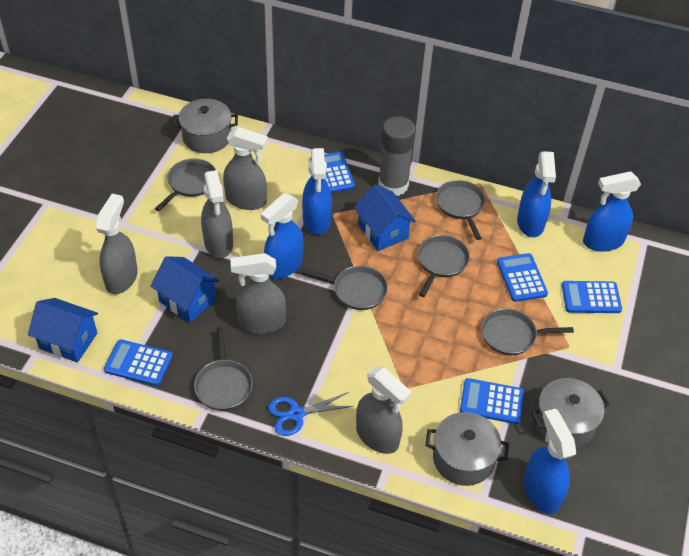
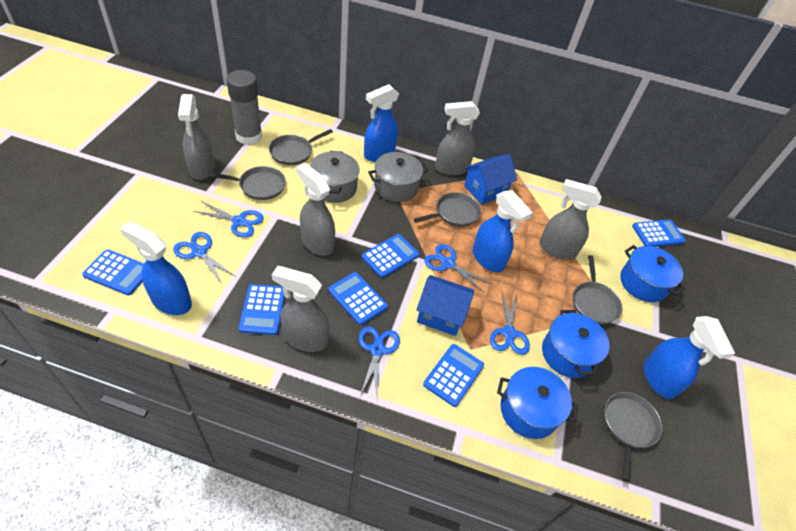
blue calculator: [104,339,173,386] [310,152,355,193] [460,378,524,424] [497,253,548,302] [562,281,622,313] = 5 -> [82,250,144,295] [238,284,285,335] [328,272,388,325] [362,234,419,278] [423,344,484,407] [632,220,686,247] = 6
blue house: [28,298,98,363] [151,256,219,323] [354,184,416,251] = 3 -> [416,275,474,336] [464,154,517,204] = 2
blue pot: none = 0 -> [497,367,578,439] [542,310,609,378] [620,245,685,302] = 3
blue scissors: [268,392,354,436] = 1 -> [173,232,236,285] [193,201,264,238] [359,326,400,401] [424,244,491,293] [490,292,530,355] = 5
blue spray bottle: [261,193,303,279] [302,148,332,235] [517,151,556,237] [524,409,576,514] [583,171,641,252] = 5 -> [120,221,192,315] [364,84,399,162] [473,190,533,272] [644,316,735,399] = 4
grey pan: [155,158,216,211] [194,327,253,411] [301,266,388,310] [418,235,470,297] [436,180,486,240] [482,308,574,355] = 6 -> [208,166,286,200] [269,129,333,165] [414,192,481,227] [573,255,622,324] [604,392,662,482] = 5
grey pot: [173,99,238,153] [425,412,509,486] [531,378,610,448] = 3 -> [310,151,360,203] [368,152,428,202] = 2

